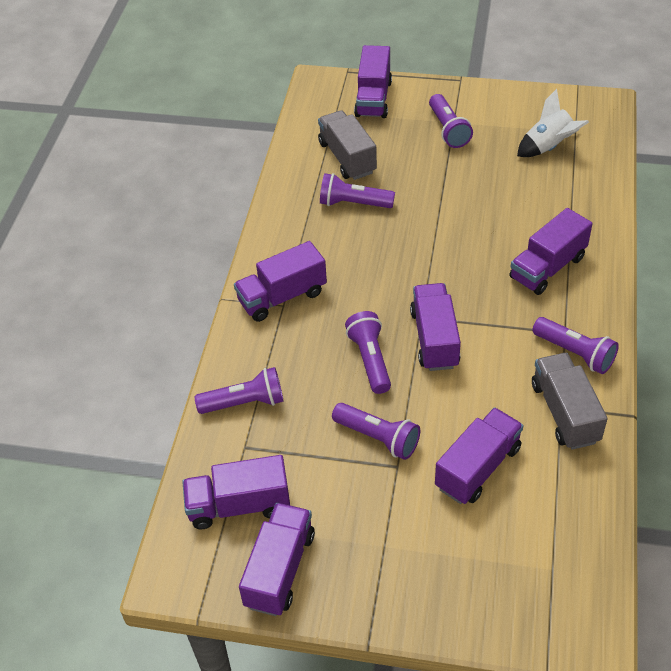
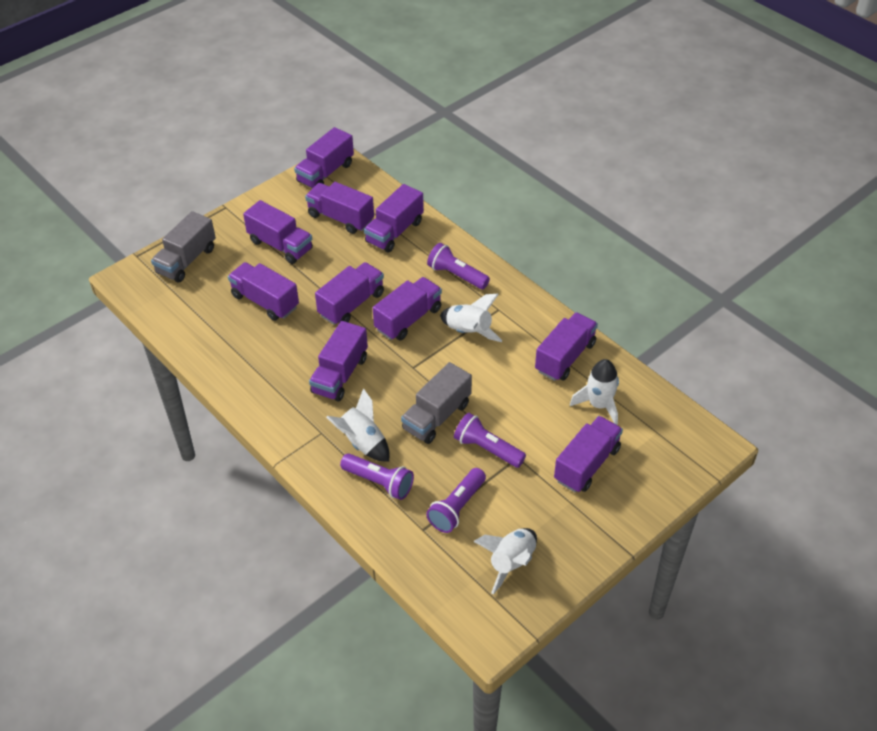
purple flashlight: [195,367,283,414] [320,173,395,208] [332,403,420,460] [345,311,391,394] [429,94,473,148] [532,317,619,374] = 6 -> [340,453,414,500] [426,468,486,533] [427,243,490,289] [454,413,526,468] = 4
purple truck: [182,455,290,529] [234,241,327,322] [239,503,315,616] [354,45,392,118] [410,283,461,371] [435,407,523,504] [509,208,592,295] = 7 -> [228,262,299,321] [243,200,313,264] [294,127,354,188] [305,182,374,234] [309,321,368,402] [315,262,384,325] [364,184,424,253] [373,277,442,340] [535,312,598,381] [554,416,623,493] = 10
white rocket: [517,89,589,157] = 1 -> [326,388,389,462] [440,294,503,342] [474,528,537,594] [570,359,619,425] = 4

